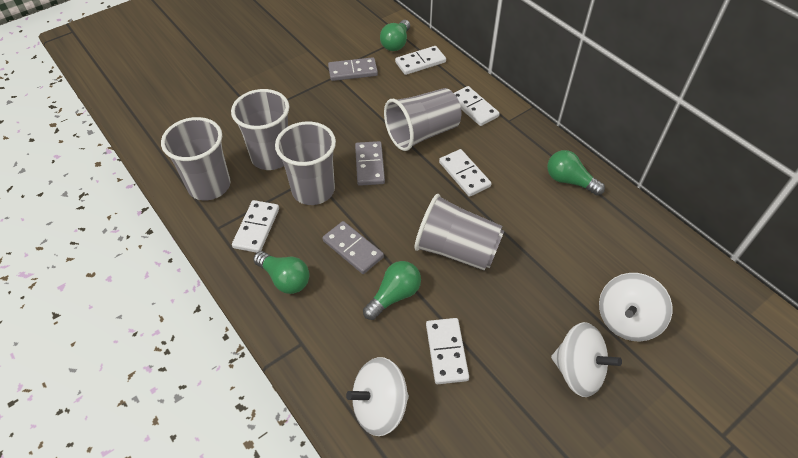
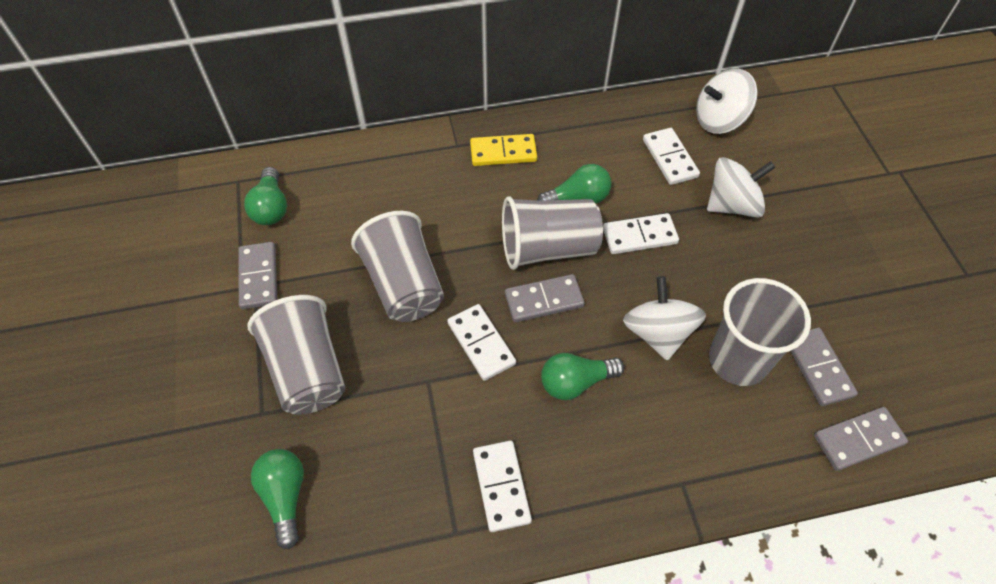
grey cup: [161,117,231,200] [231,89,289,170] [275,121,336,205] [384,88,462,151] [414,194,504,271] = 5 -> [247,295,346,415] [351,211,444,322] [502,196,603,270] [709,278,811,386] = 4
grey domino: [323,221,384,274] [328,57,378,81] [355,141,385,186] = 3 -> [238,242,277,309] [505,274,585,322] [790,328,858,406] [814,407,908,471] = 4
white domino: [232,200,279,253] [395,46,446,75] [426,318,469,384] [439,149,491,197] [454,86,500,126] = 5 -> [447,304,516,381] [473,441,532,532] [603,213,679,254] [643,128,700,185] = 4
yellow domino: none = 0 -> [470,134,537,166] = 1

